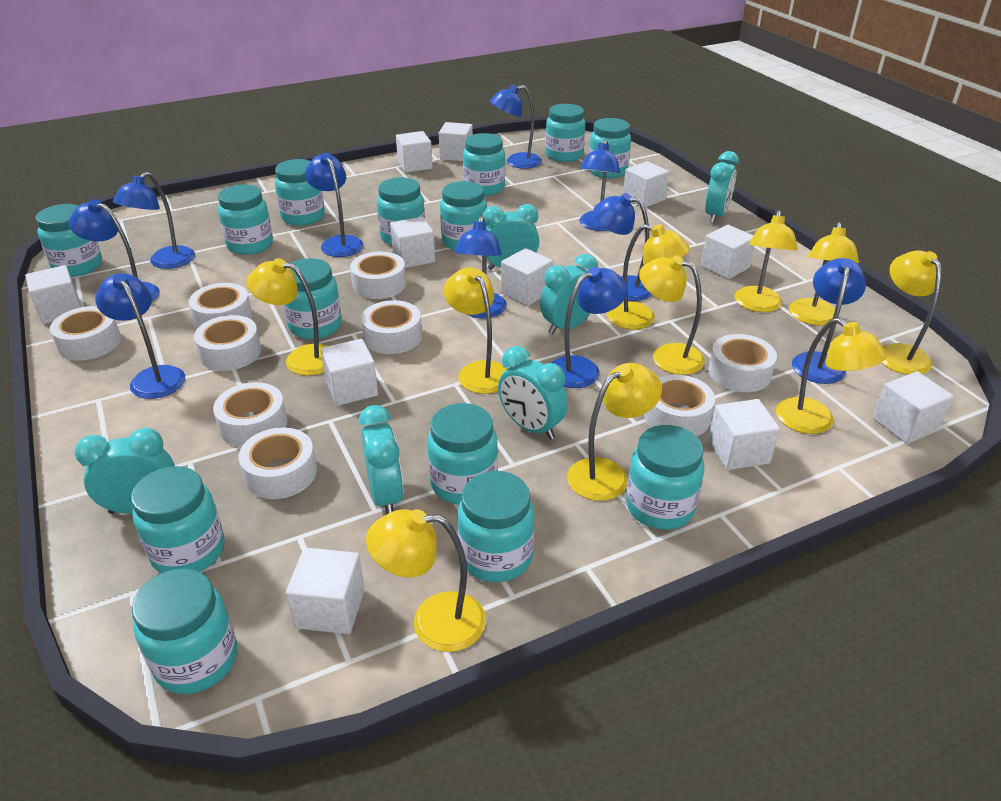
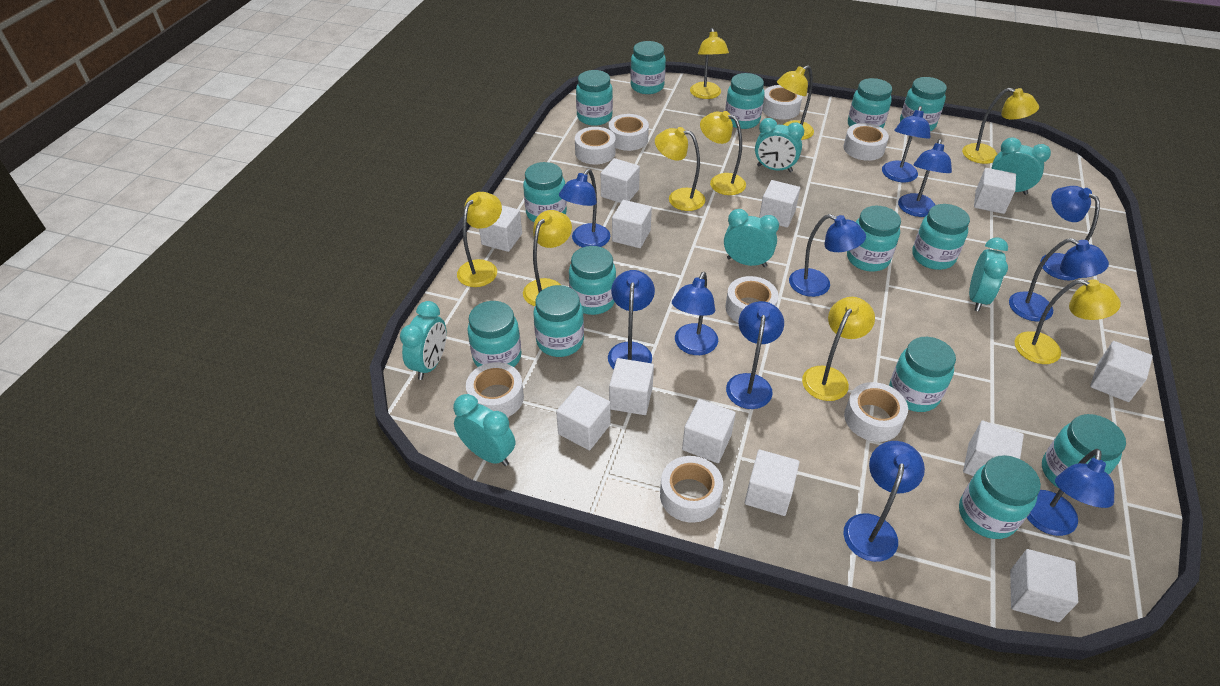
blue lamp: [68,199,160,301] [95,273,185,399] [113,172,195,269] [305,153,363,257] [455,215,507,318] [490,85,542,169] [552,267,628,388] [579,139,620,231] [593,193,652,301] [792,258,866,384] = 10 -> [559,169,610,248] [608,270,655,369] [672,272,718,355] [726,301,784,409] [789,214,866,297] [844,441,925,562] [882,106,931,182] [898,139,952,217] [1009,238,1109,322] [1027,449,1114,536] [1040,186,1100,280] = 11
white cube: [25,265,81,324] [286,547,365,634] [321,339,378,406] [390,217,435,268] [396,131,433,173] [439,122,473,161] [501,248,553,306] [623,161,669,208] [701,225,754,279] [708,399,780,470] [873,371,954,444] = 11 -> [479,205,522,252] [556,386,610,450] [601,158,640,203] [609,358,654,415] [612,200,652,248] [682,399,736,463] [745,450,800,516] [759,180,800,227] [963,420,1024,476] [974,168,1016,214] [1010,549,1078,622] [1090,341,1153,402] = 12
white tape: [50,306,121,361] [188,283,252,328] [194,315,261,371] [213,382,287,447] [239,427,317,499] [350,252,406,299] [361,300,422,354] [644,375,715,436] [709,334,777,392] = 9 -> [466,362,524,417] [575,127,616,164] [609,114,649,151] [660,456,723,523] [725,276,779,323] [762,85,802,120] [844,123,889,161] [844,382,908,442] = 8
yellow lamp: [247,258,327,376] [366,509,486,652] [444,268,507,394] [567,363,662,501] [607,224,690,330] [639,256,705,375] [735,210,798,312] [776,318,887,434] [789,222,859,326] [881,250,942,375] = 10 -> [457,192,502,287] [523,210,572,306] [655,127,705,211] [690,28,729,99] [700,111,746,195] [777,65,814,140] [802,297,875,401] [962,88,1039,164] [1015,279,1121,364] = 9

